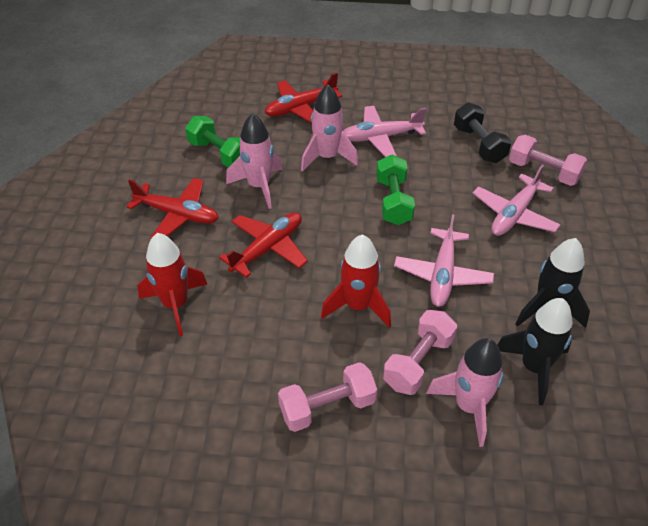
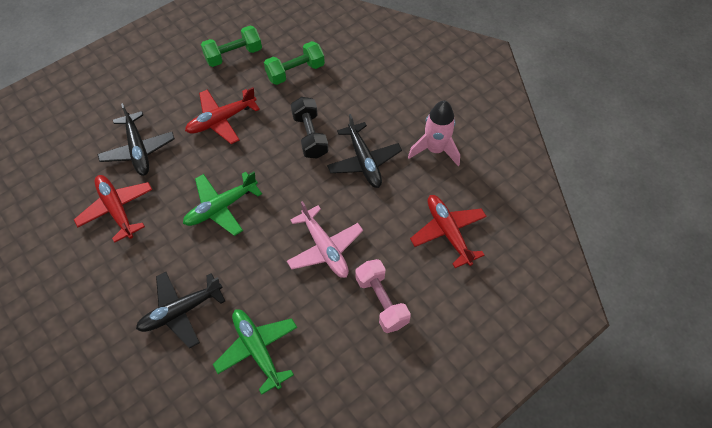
black plane: none = 0 -> [98,103,175,176] [136,272,225,348] [327,114,402,188] = 3
black rocket: [498,298,572,405] [515,238,590,328] = 2 -> none = 0
green plane: none = 0 -> [183,172,262,236] [213,309,297,395] = 2
pink dumbbell: [278,362,377,432] [383,310,457,395] [509,135,587,186] = 3 -> [355,259,411,333] = 1
pink plane: [343,106,426,157] [394,214,494,307] [473,164,560,236] = 3 -> [287,201,363,278] = 1
pink rocket: [226,113,282,209] [301,84,358,172] [426,338,504,447] = 3 -> [408,100,460,166] = 1
red rocket: [138,233,207,336] [321,234,391,327] = 2 -> none = 0

